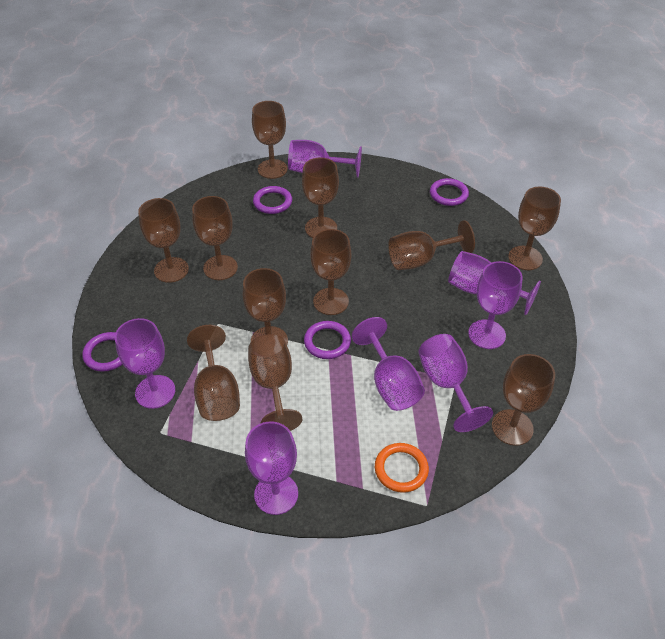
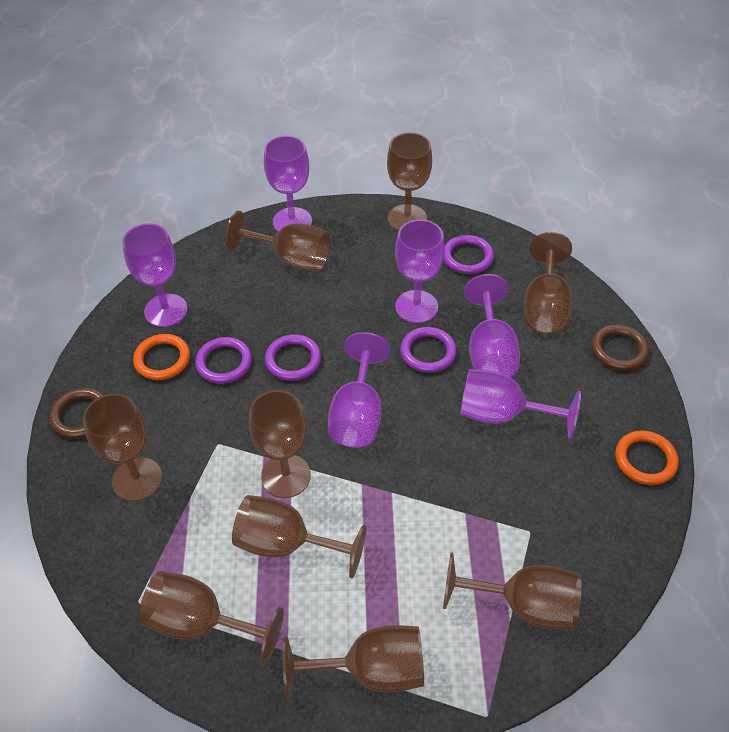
brown goblet: [138,198,189,283] [187,325,240,421] [192,196,238,280] [243,268,288,344] [248,334,302,431] [252,101,288,179] [302,157,339,238] [310,229,351,315] [388,220,475,270] [492,354,555,446] [508,187,561,270] = 11 -> [83,394,162,502] [139,571,284,665] [225,211,330,271] [232,495,367,578] [249,390,311,498] [282,625,424,698] [387,132,432,231] [443,552,582,630] [524,232,573,334] = 9
brown ring: none = 0 -> [50,388,103,439] [592,325,649,371] = 2
orange ring: [375,443,429,493] = 1 -> [133,334,190,380] [615,430,679,485] = 2
purple goblet: [115,318,175,409] [245,421,298,515] [288,140,362,178] [352,317,425,411] [418,334,493,432] [448,251,541,315] [468,261,523,349] = 7 -> [122,223,188,327] [264,135,312,231] [328,332,390,448] [395,219,445,323] [460,369,581,439] [464,274,520,378] = 6

